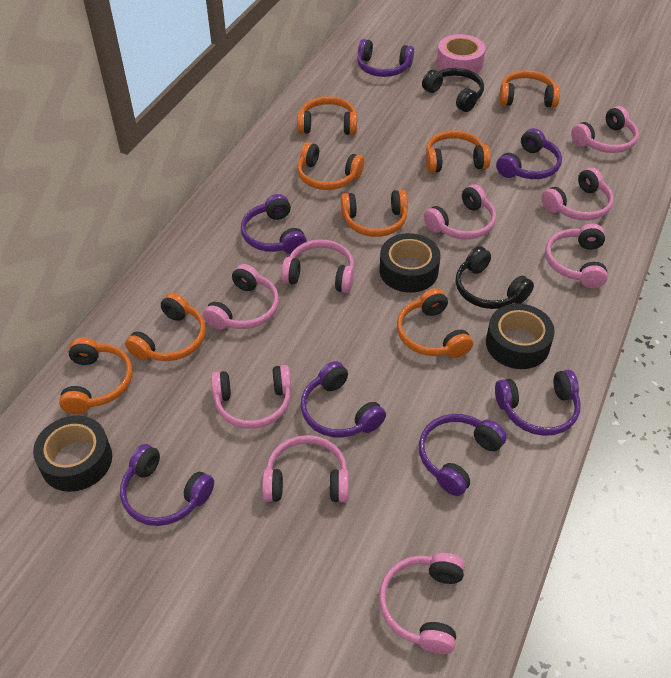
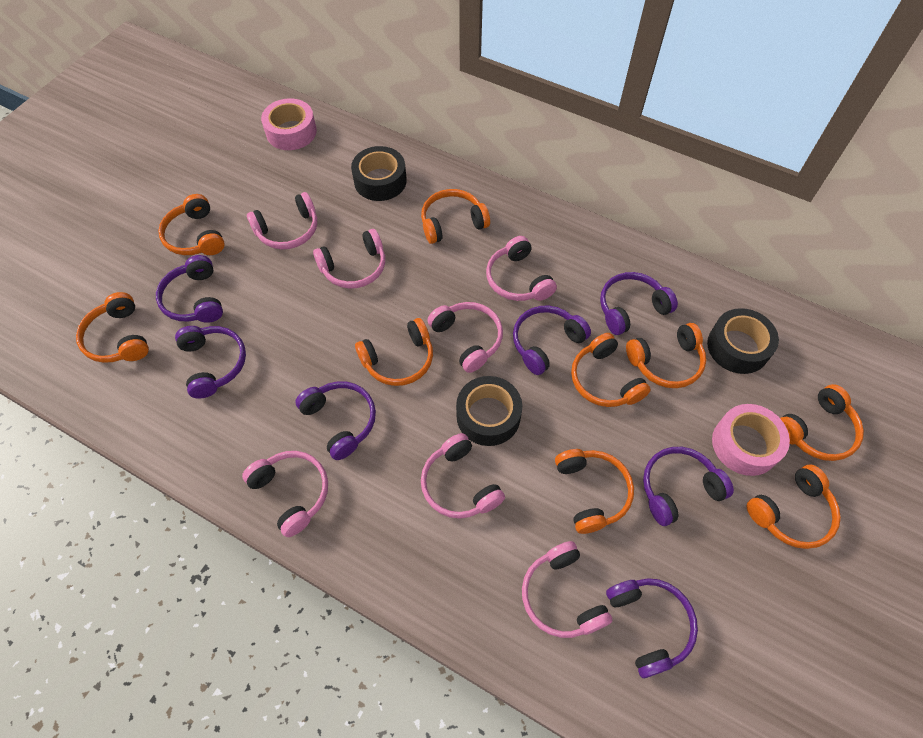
black headphones: [422,68,484,112] [456,246,534,309] = 2 -> none = 0
orange headphones: [59,338,133,414] [125,293,206,361] [297,96,357,135] [297,142,364,190] [341,190,408,237] [397,288,473,358] [426,130,491,173] [499,70,560,108] = 8 -> [76,292,149,363] [158,194,225,255] [355,318,433,386] [421,189,490,244] [555,449,634,534] [571,333,651,407] [626,323,706,388] [746,465,841,549] [780,384,864,461] = 9
pink headphones: [203,264,279,330] [211,365,292,429] [262,435,349,502] [281,239,354,293] [379,553,465,654] [424,184,496,239] [541,167,614,220] [545,224,608,288] [571,106,639,153] = 9 -> [242,451,328,537] [247,192,317,249] [313,229,385,289] [421,433,505,519] [428,302,503,373] [486,236,557,301] [522,541,612,638] = 7
pink tape: [437,34,485,77] = 1 -> [261,98,317,150] [712,404,790,476] = 2

